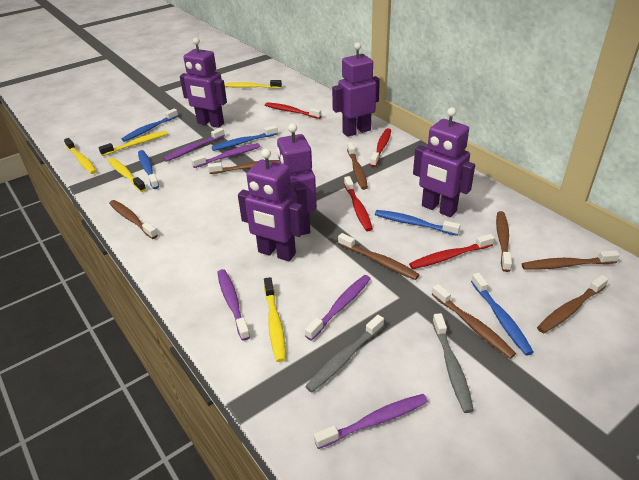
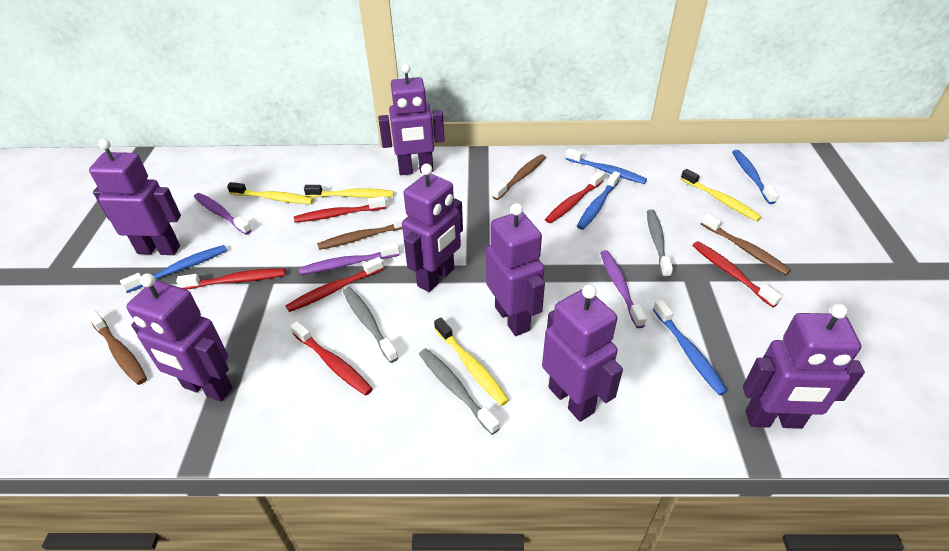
brown toothbrush: [109,200,158,239] [208,160,280,174] [338,233,419,280] [347,142,368,190] [432,284,516,359] [496,211,512,272] [522,250,620,270] [537,275,609,333] = 8 -> [87,310,147,385] [317,214,408,250] [492,154,546,200] [701,213,791,275] = 4
grey toothbrush: [305,315,384,392] [432,313,474,413] = 2 -> [343,287,398,363] [419,348,500,435] [647,209,673,278] = 3
purple robot: [180,38,227,128] [238,149,304,261] [277,123,317,235] [332,42,380,137] [413,108,475,217] = 5 -> [89,139,181,255] [126,273,233,402] [378,64,445,175] [402,163,463,292] [486,203,545,336] [542,284,623,422] [743,304,865,429] = 7
purple toothbrush: [163,128,225,162] [191,143,260,168] [217,269,250,341] [305,275,371,341] [314,394,428,449] = 5 -> [194,193,252,235] [299,242,400,275] [600,250,647,328] = 3
red toothbrush: [265,102,321,119] [344,176,373,231] [370,128,391,167] [409,234,495,269] = 4 -> [176,268,286,289] [286,257,384,312] [290,321,373,396] [294,196,386,222] [545,171,604,223] [693,241,782,307] = 6
yellow toothbrush: [64,138,97,174] [99,131,168,156] [108,158,146,192] [224,80,282,89] [264,277,286,362] = 5 -> [227,182,314,204] [304,185,394,198] [434,318,509,406] [681,169,762,221] = 4

